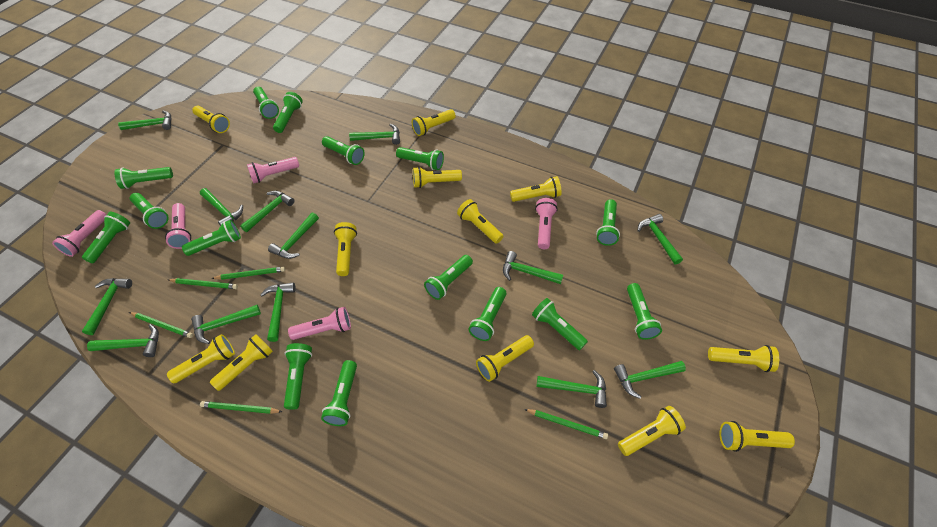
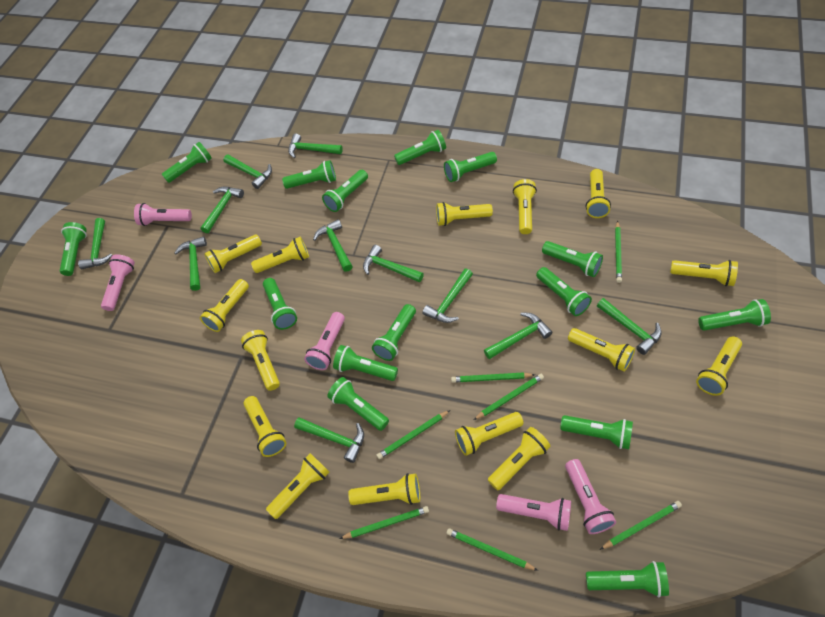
green hammer: [82,278,132,335] [87,324,159,357] [118,110,172,130] [191,305,261,344] [200,188,243,226] [240,191,295,232] [260,283,296,342] [268,213,319,259] [349,124,400,145] [503,251,563,284] [537,370,607,408] [614,361,686,399] [637,214,683,265] = 13 -> [78,218,112,269] [174,237,207,291] [200,186,244,233] [223,155,272,189] [288,134,343,158] [294,417,364,463] [313,219,353,272] [363,245,424,283] [422,268,473,323] [484,313,552,360] [597,298,662,355] = 11
green pencil: [129,312,193,338] [169,278,238,289] [200,401,282,414] [211,267,285,280] [524,409,608,439] = 5 -> [339,506,429,539] [377,410,450,459] [447,528,538,571] [451,372,535,383] [473,374,544,420] [600,501,682,550] [615,221,622,283] = 7
yellow flashlight: [167,334,235,383] [192,106,230,133] [210,334,273,391] [334,222,357,276] [412,109,456,136] [413,167,462,188] [457,199,503,244] [476,335,534,382] [510,176,562,202] [618,406,686,456] [708,345,779,372] [720,421,795,452] = 12 -> [200,279,249,332] [204,234,262,273] [241,330,280,391] [243,396,286,457] [251,237,309,273] [266,453,329,519] [348,473,420,505] [436,202,493,226] [455,412,523,456] [488,427,551,490] [513,179,537,234] [568,328,635,372] [586,169,611,218] [670,260,738,286] [696,336,742,396] = 15

